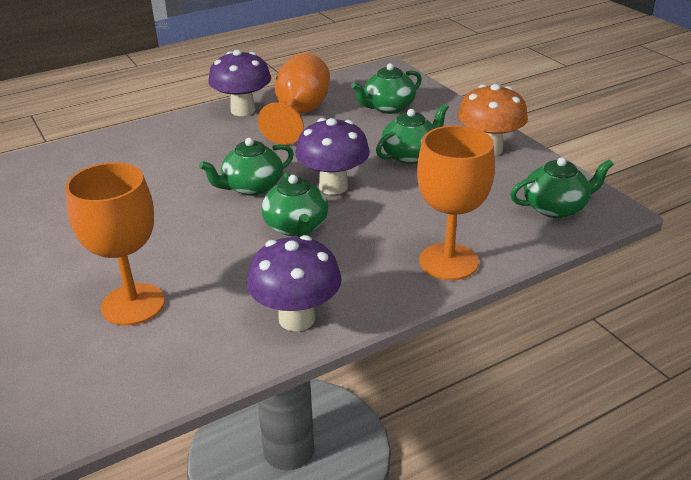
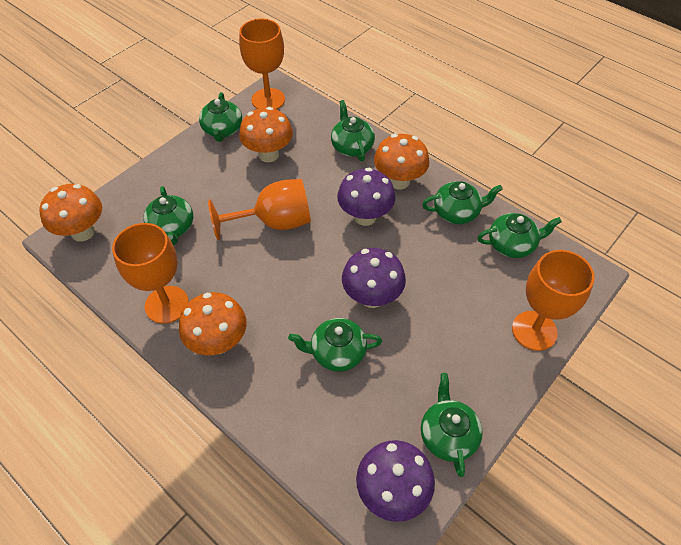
green teapot: [199,138,294,196] [261,173,328,237] [351,63,422,114] [376,103,449,164] [510,157,614,218] = 5 -> [144,186,193,245] [199,92,242,142] [288,318,382,372] [331,100,375,161] [421,373,483,477] [422,181,503,224] [477,213,562,258] = 7
orange goblet: [65,162,165,326] [258,53,330,145] [417,125,495,280] = 3 -> [112,223,189,324] [208,179,311,240] [239,19,285,110] [512,250,595,351] = 4
orange mushroom: [458,84,528,156] = 1 -> [39,184,102,242] [179,292,247,356] [239,107,293,162] [374,134,429,190] = 4

